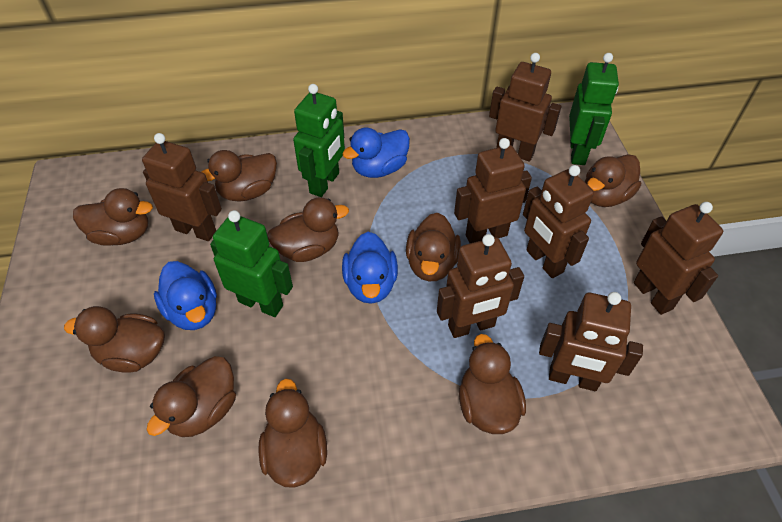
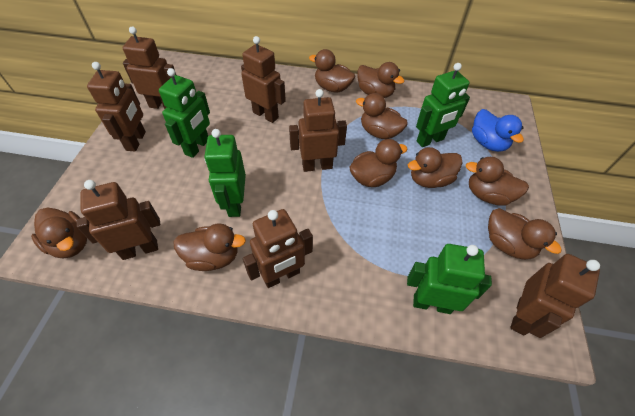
blue duck: [154,261,217,330] [342,127,410,178] [342,232,398,304] = 3 -> [472,109,524,152] = 1
green robot: [210,210,293,317] [293,84,345,197] [569,53,619,165] = 3 -> [159,68,210,158] [204,129,246,217] [407,244,492,314] [416,63,470,147] = 4

